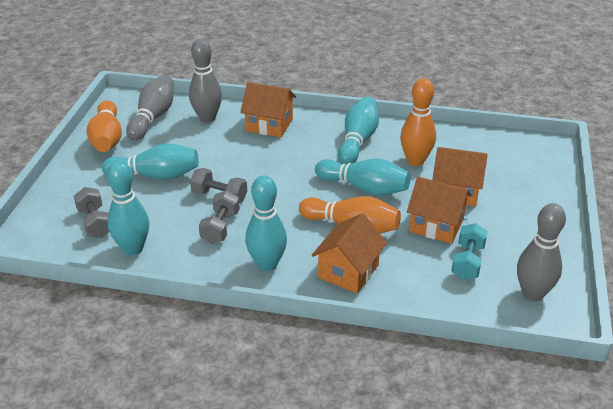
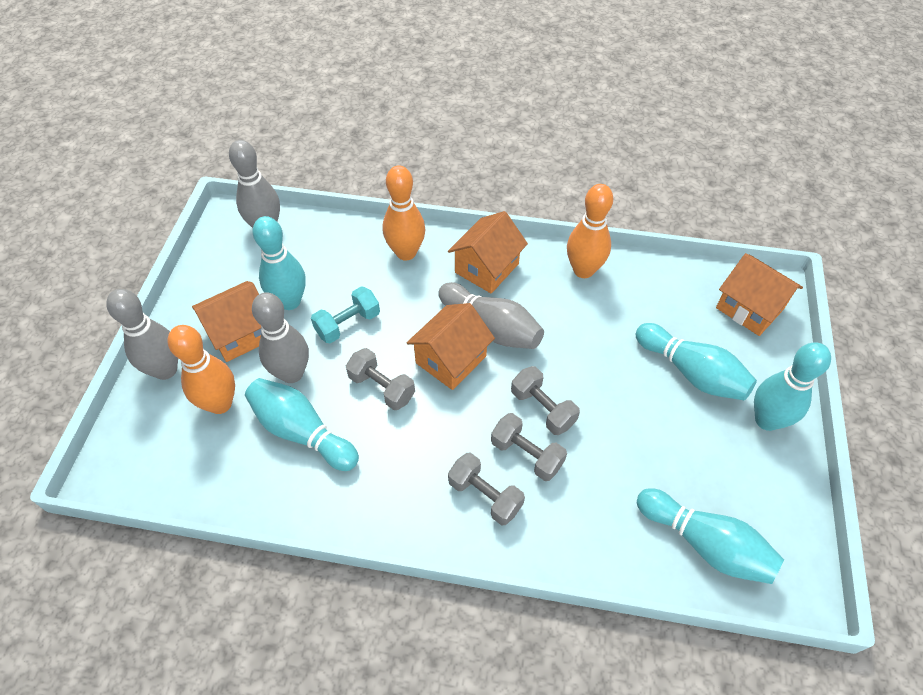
grey bowling pin: [126,75,174,140] [189,39,222,123] [517,203,566,301] = 3 -> [106,289,178,380] [229,140,280,228] [252,292,309,383] [438,282,544,349] = 4
grey dumbbell: [74,187,109,238] [190,168,247,203] [199,190,240,244] = 3 -> [346,348,415,410] [448,453,525,525] [491,413,567,481] [511,366,580,435] = 4

